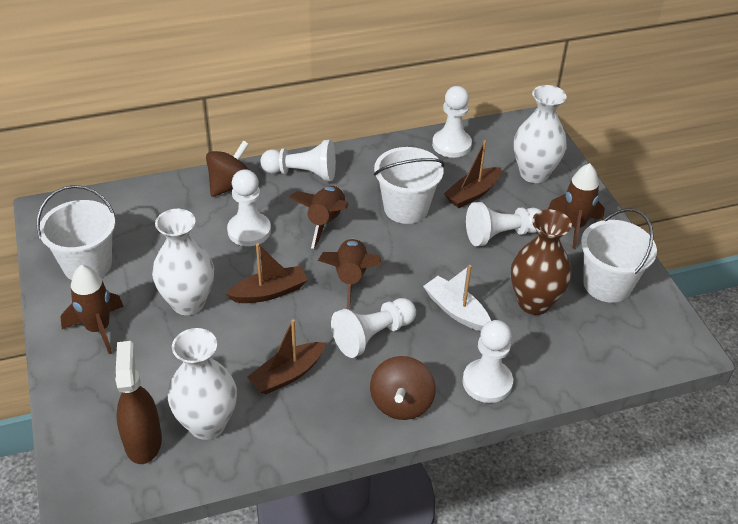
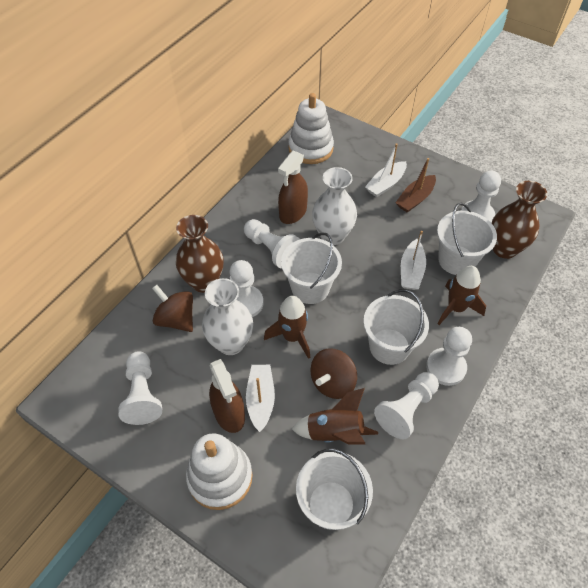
brown boat: [226,243,308,303] [247,319,326,395] [444,140,501,208] = 3 -> [395,158,436,213] = 1
brown rocket: [61,265,124,354] [289,186,349,249] [318,239,382,310] [548,163,605,249] = 4 -> [264,296,310,359] [292,388,378,445] [438,266,486,325] = 3
brown spray bottle: [115,341,162,464] = 1 -> [209,359,245,433] [278,151,308,224] = 2
brown vase: [511,210,572,315] = 1 -> [176,215,224,293] [492,181,547,259] = 2
white boat: [423,265,491,331] = 1 -> [246,365,275,432] [365,143,407,197] [401,231,426,290] = 3
white bucket: [37,185,115,280] [374,147,445,224] [581,208,657,303] = 3 -> [281,232,342,304] [296,449,373,530] [363,289,429,365] [437,202,497,275] = 4
white stacking toy: none = 0 -> [186,433,253,510] [288,93,334,164] = 2
white vase: [152,209,214,315] [168,328,237,440] [514,85,567,183] = 3 -> [202,278,253,355] [312,167,357,245] = 2

